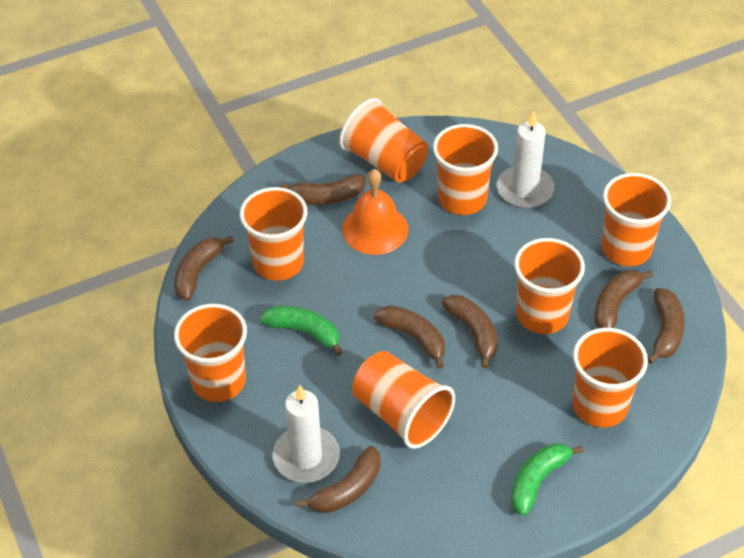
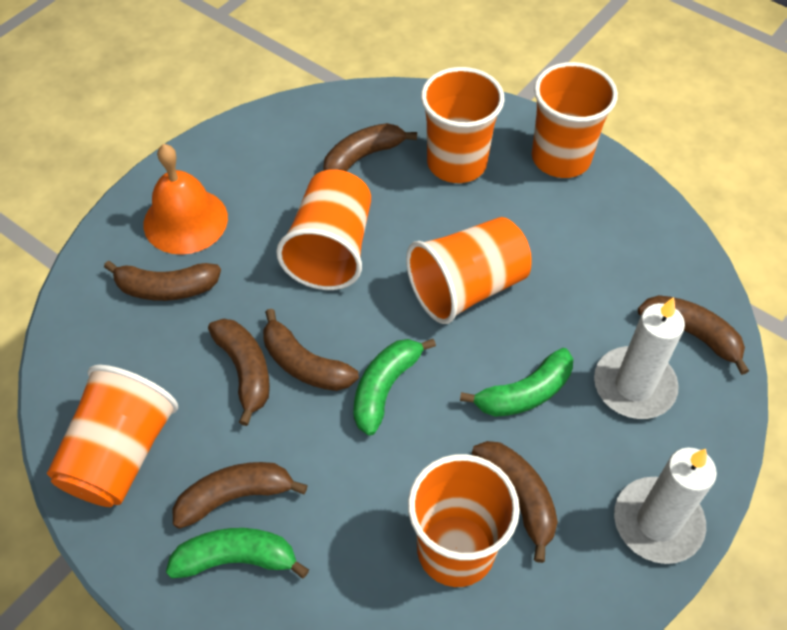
green banana: [260,306,343,356] [511,443,583,516] = 2 -> [166,528,309,579] [353,339,436,436] [460,348,573,417] = 3
orange cup: [174,304,247,402] [240,187,307,281] [339,98,428,183] [352,351,455,449] [433,124,498,215] [514,238,585,334] [573,328,648,427] [601,173,671,266] = 8 -> [47,365,178,507] [276,169,371,290] [406,217,532,324] [408,454,520,587] [421,67,505,183] [532,62,618,178] = 6

